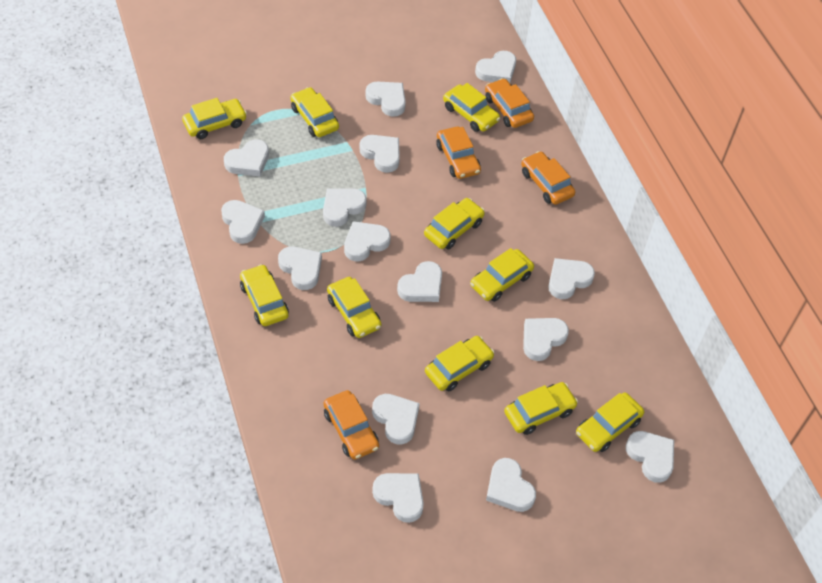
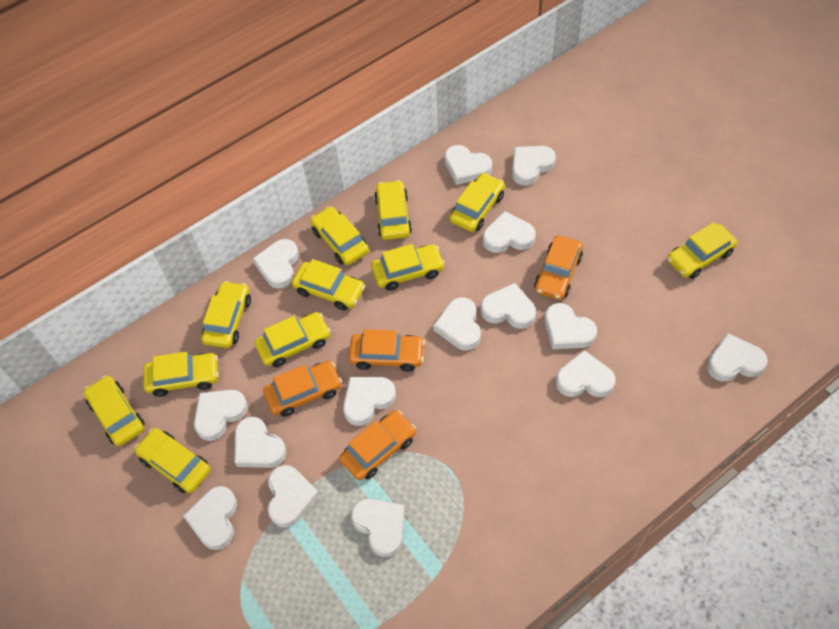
yellow car: [182,98,247,139] [240,264,289,326] [290,87,339,137] [327,277,381,338] [424,198,485,249] [425,336,494,391] [443,83,500,132] [470,248,534,302] [504,382,578,435] [576,392,644,452] = 10 -> [84,375,145,446] [135,428,211,493] [144,352,219,397] [201,281,251,348] [255,312,331,367] [292,259,365,311] [310,206,369,265] [371,244,445,291] [374,180,412,240] [450,173,505,232] [667,222,737,279] = 11

